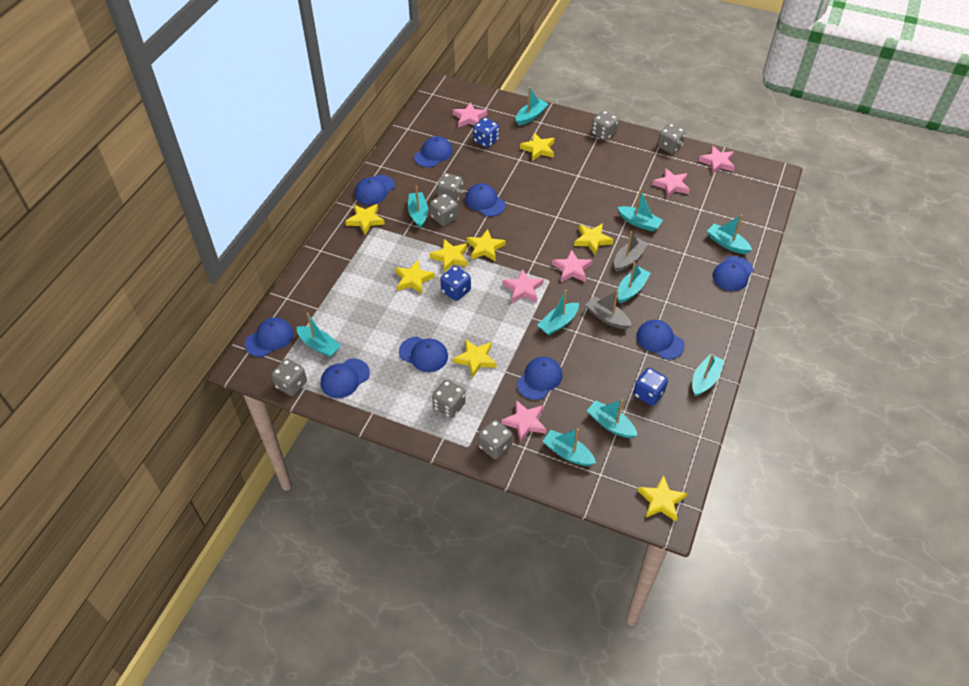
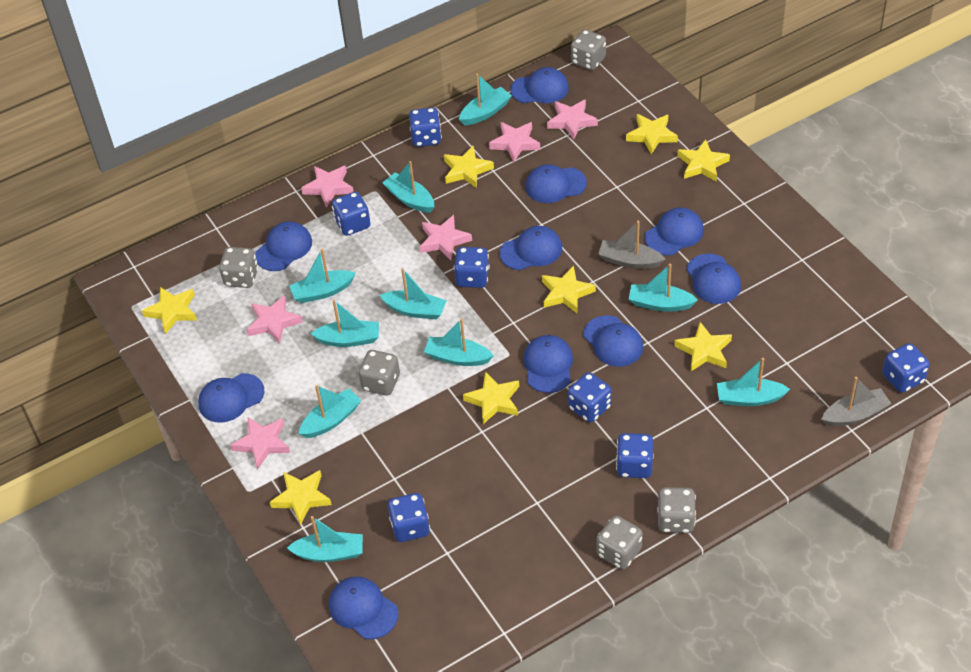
blue cap: [245,318,294,357] [321,358,370,398] [355,175,395,205] [399,337,448,372] [414,136,453,167] [465,183,506,217] [517,357,562,400] [636,320,685,359] [712,256,753,291] = 9 -> [198,373,264,423] [255,221,312,271] [329,577,398,639] [500,226,562,270] [510,67,569,103] [523,335,573,393] [525,164,587,203] [584,315,643,367] [645,207,704,256] [687,254,741,304] = 10
blue dice: [440,266,471,301] [473,118,499,148] [633,368,668,406] = 3 -> [332,192,371,236] [388,493,430,542] [409,107,442,147] [454,247,490,288] [568,372,611,422] [616,433,654,478] [882,343,930,393] = 7
grey dice: [271,359,307,396] [430,193,458,226] [432,380,466,418] [437,173,463,202] [478,419,513,459] [591,111,619,141] [657,123,686,154] = 7 -> [219,247,258,288] [358,350,400,395] [571,30,606,70] [597,516,643,569] [657,487,696,533] = 5

